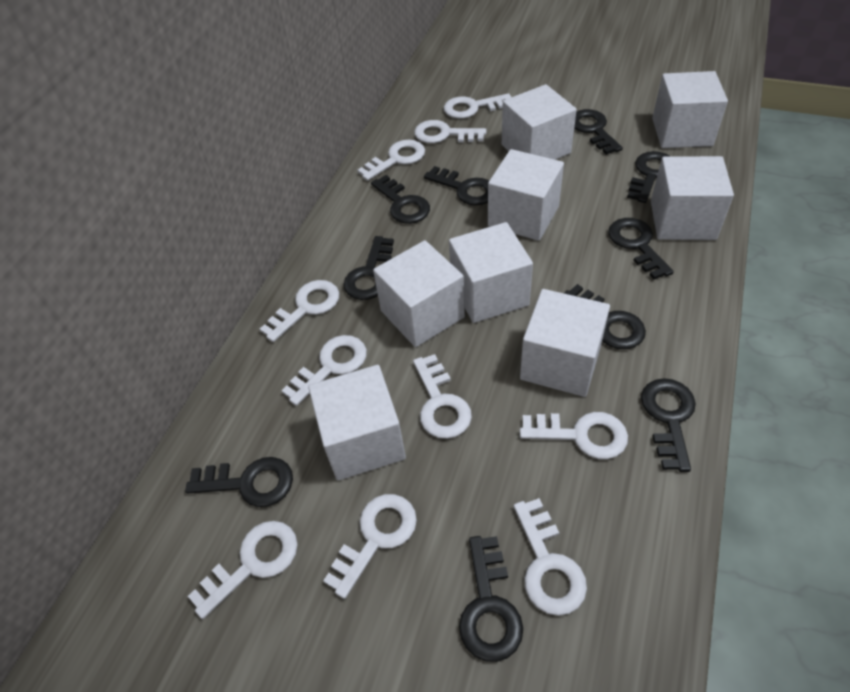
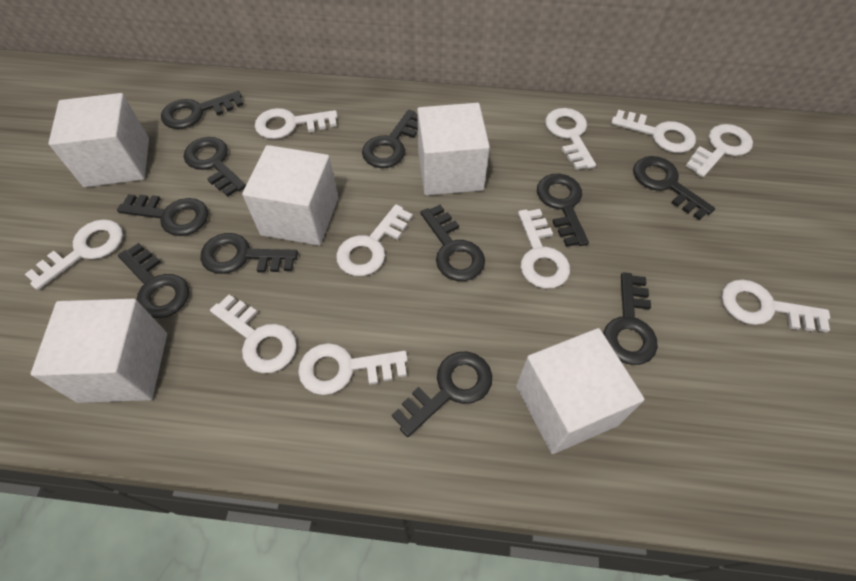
black key: [185,457,293,507] [344,236,394,300] [371,175,430,224] [424,166,489,205] [459,536,523,662] [564,284,646,349] [574,109,623,155] [608,218,674,279] [627,151,669,203] [641,378,696,472] = 10 -> [117,194,208,236] [118,243,189,318] [161,91,243,129] [184,137,246,197] [200,233,298,274] [362,109,418,168] [392,351,492,437] [420,205,485,281] [537,174,589,247] [603,272,658,365] [633,156,715,220] = 11
white cube: [308,365,406,481] [373,240,465,347] [449,222,533,323] [488,149,564,241] [502,84,577,160] [520,289,610,397] [651,156,734,240] [652,71,728,148] = 8 -> [31,299,167,403] [48,93,149,187] [242,145,338,246] [417,103,490,196] [516,328,644,454] = 5

